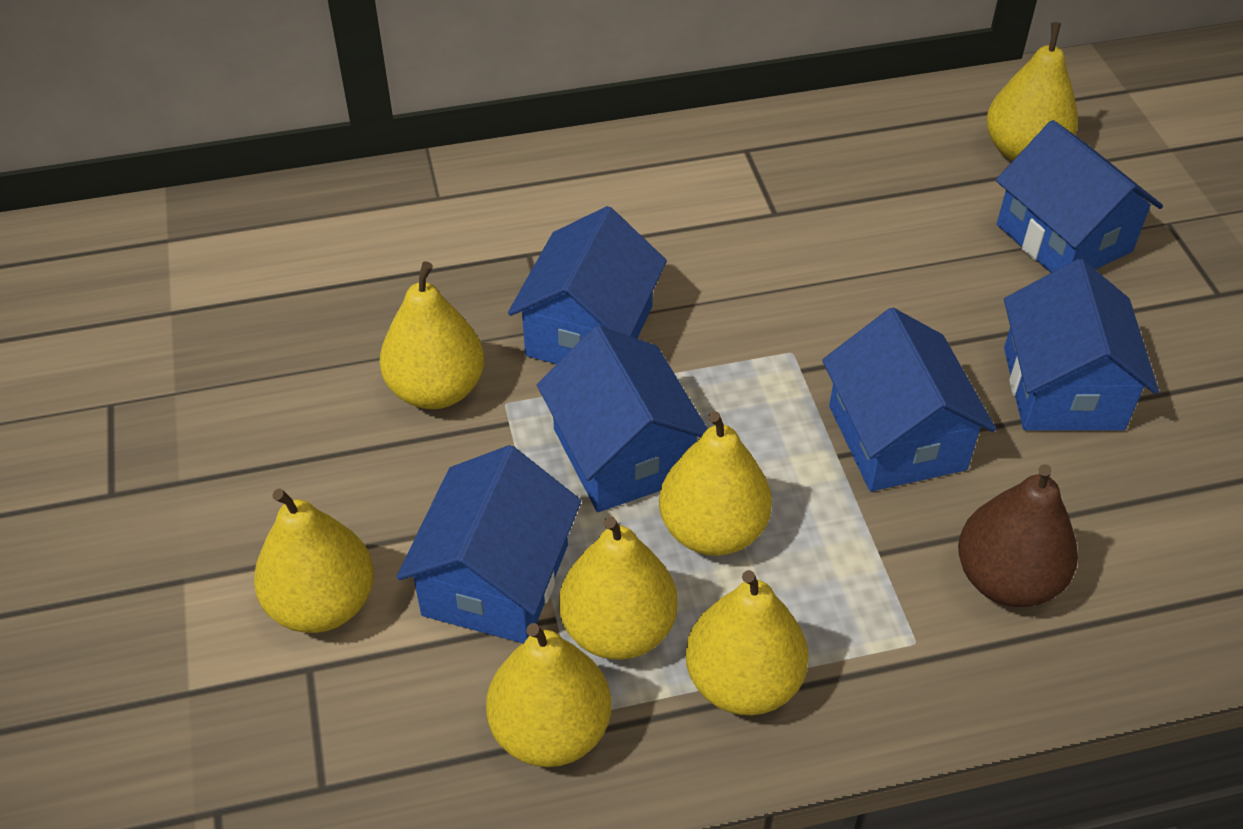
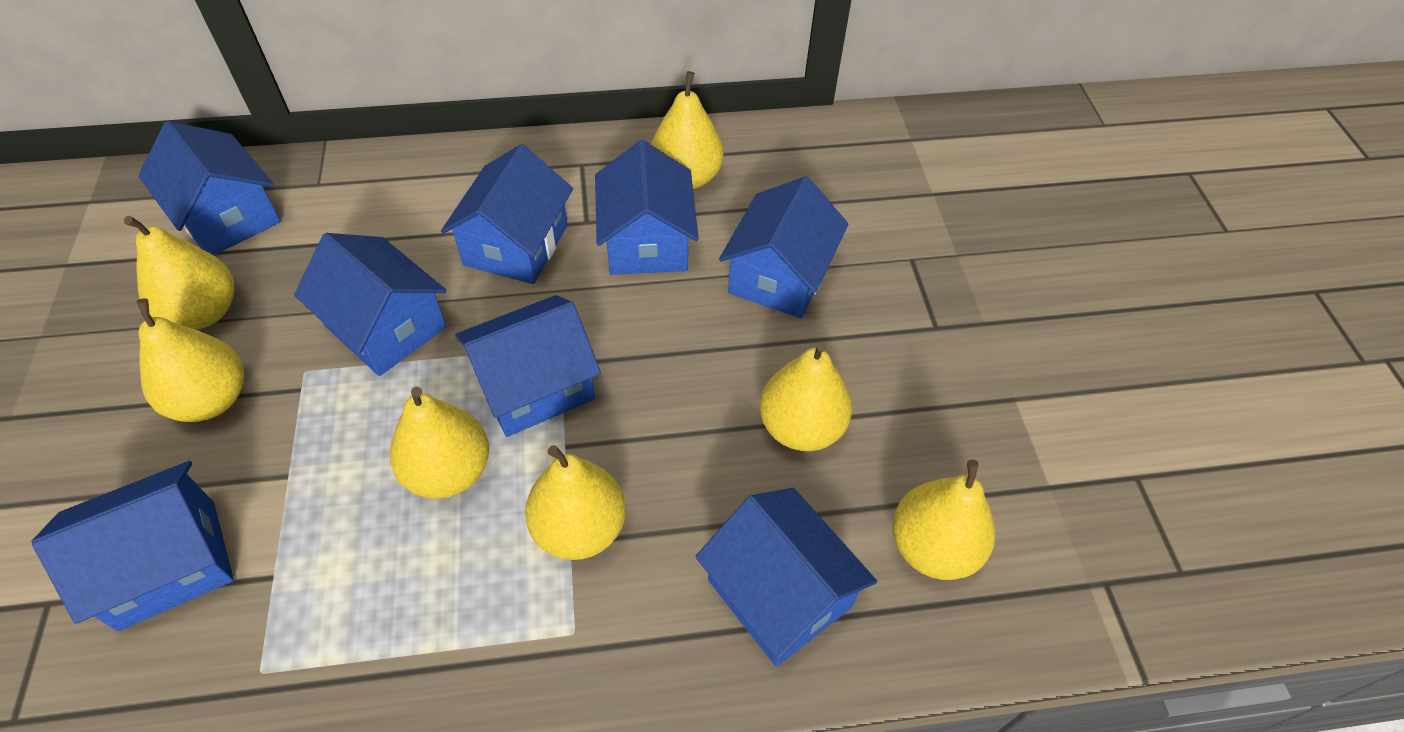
blue house: [397,445,581,643] [508,206,667,364] [537,325,708,512] [822,308,996,492] [996,120,1163,273] [1004,259,1159,431] = 6 -> [31,461,234,631] [138,121,281,255] [294,233,447,376] [441,144,573,284] [455,295,601,437] [595,140,699,275] [695,488,877,667] [719,176,848,319] = 8
brown pear: [958,464,1078,607] = 1 -> none = 0

